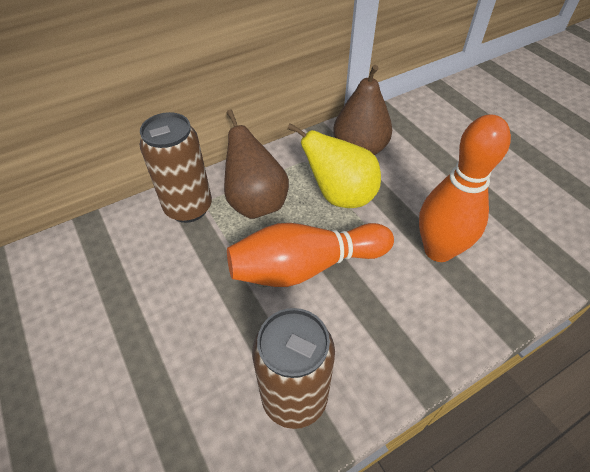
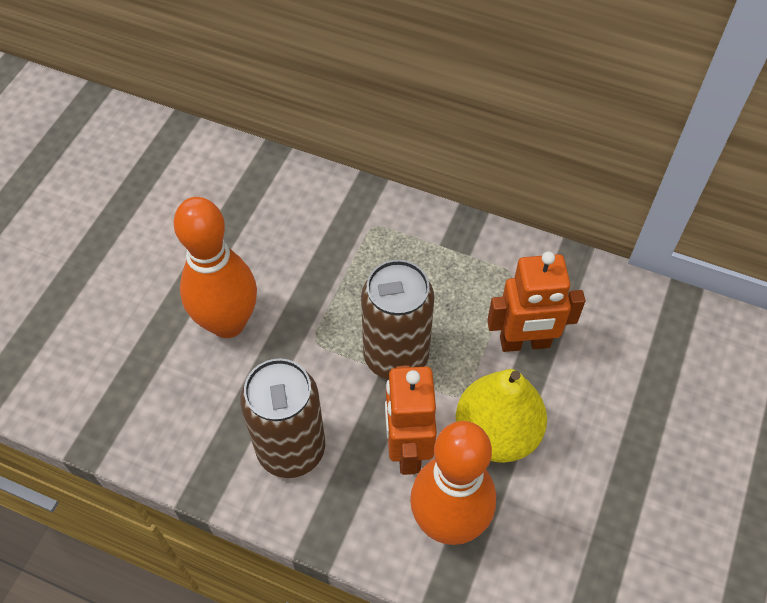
brown pear: [224,109,289,219] [333,65,392,155] = 2 -> none = 0
orange robot: none = 0 -> [385,365,437,475] [487,251,585,352] = 2

